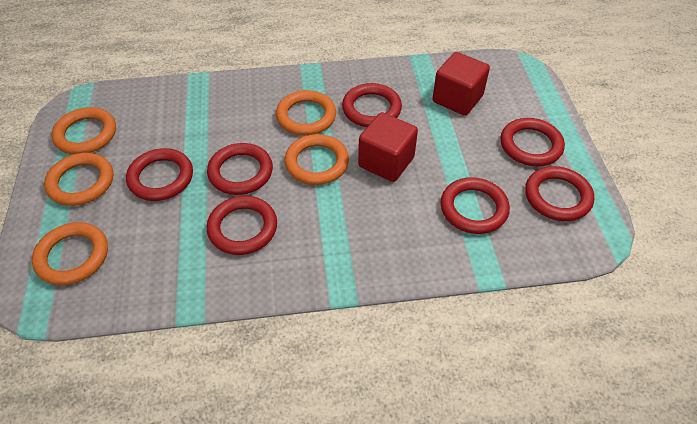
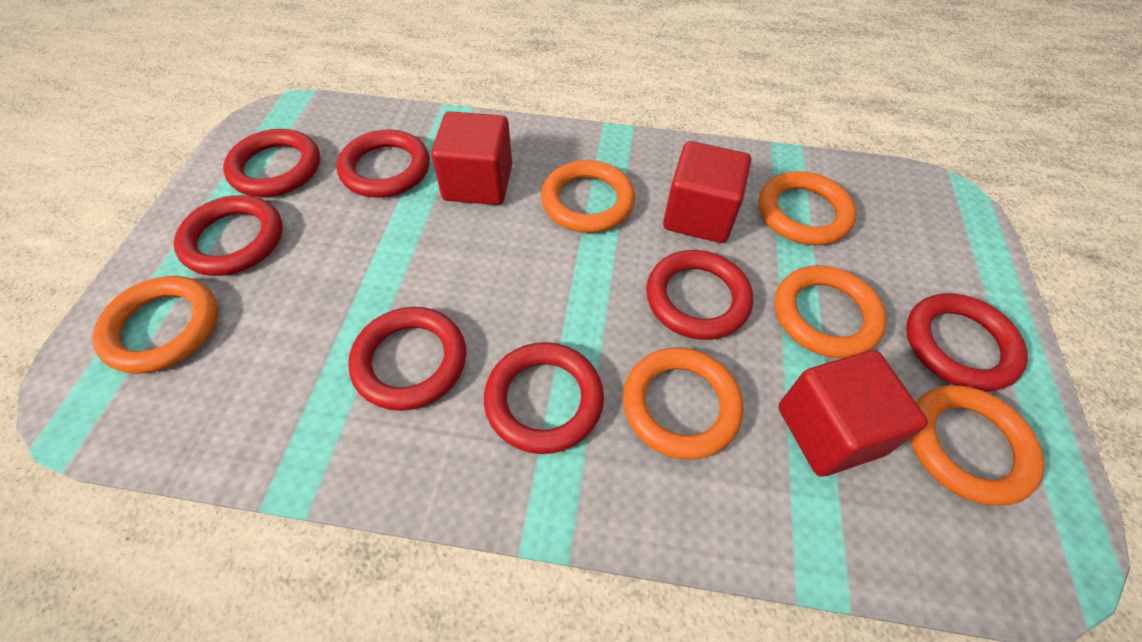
orange ring: [32,222,108,285] [44,153,113,206] [52,107,116,154] [276,90,336,136] [284,134,349,185] = 5 -> [92,276,218,374] [541,160,635,233] [623,347,744,460] [759,171,856,245] [775,265,887,358] [910,385,1045,505] = 6
red cube: [358,112,418,182] [432,52,490,116] = 2 -> [431,111,512,205] [663,141,751,243] [778,350,928,477] = 3

